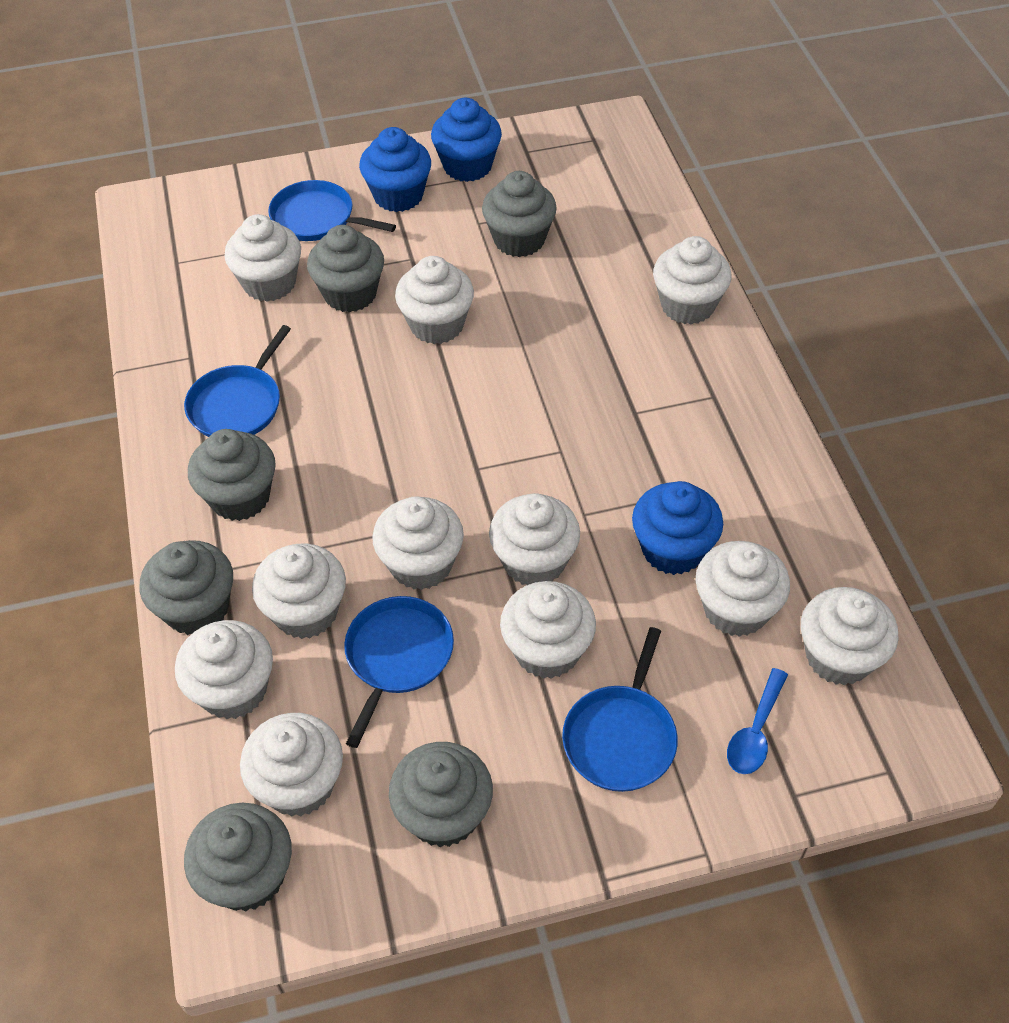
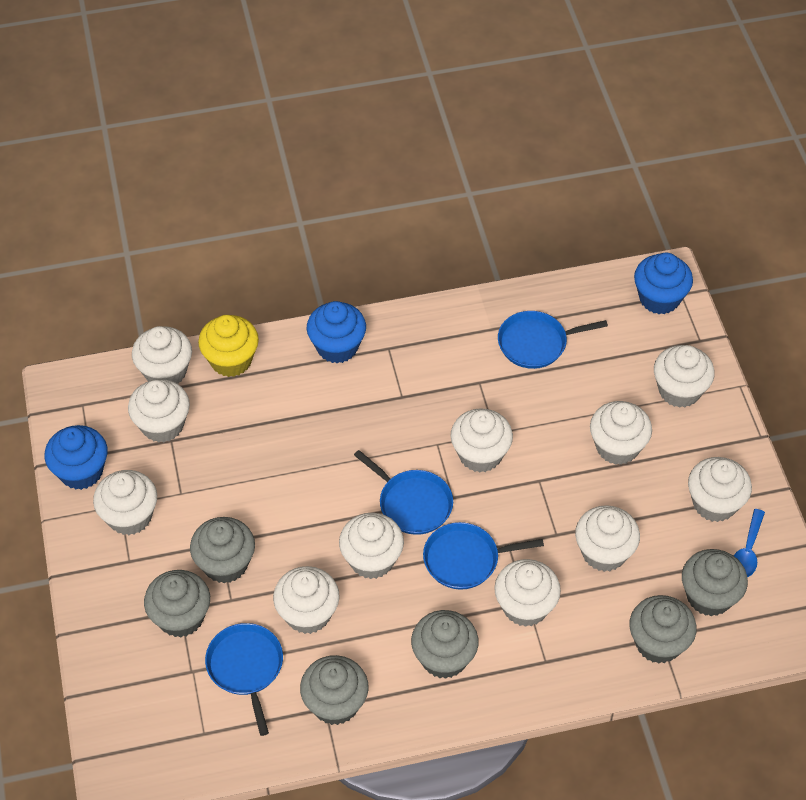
yellow cupcake: none = 0 -> [198,315,259,377] = 1

